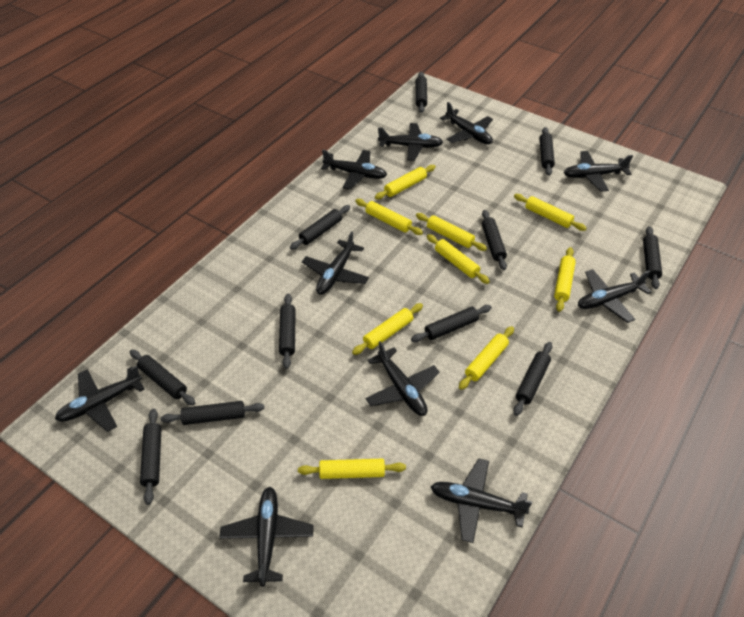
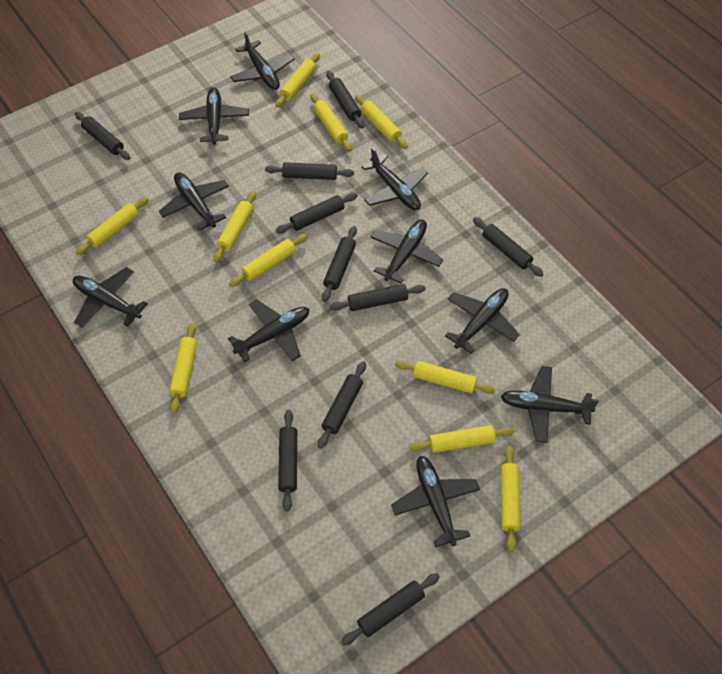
black rolling pin: [130,350,195,405] [140,408,162,505] [161,401,264,425] [279,294,296,369] [290,205,350,250] [411,305,492,342] [416,72,427,113] [482,210,507,270] [513,342,552,416] [540,127,555,176] [643,226,662,289] = 11 -> [75,112,130,160] [265,162,354,180] [276,193,358,233] [278,410,297,512] [318,361,366,449] [322,226,357,302] [326,71,364,128] [330,284,426,311] [341,573,440,646] [473,217,544,277] = 10
yellow rolling pin: [298,459,406,479] [352,303,423,355] [355,199,423,235] [375,165,435,199] [416,213,487,251] [427,234,490,284] [459,326,514,390] [514,194,587,231] [554,247,576,312] = 9 -> [76,197,149,255] [169,323,197,414] [214,191,256,262] [229,234,307,287] [275,53,320,107] [310,93,352,152] [355,95,408,149] [395,360,496,394] [409,425,515,453] [501,445,521,552] = 10

